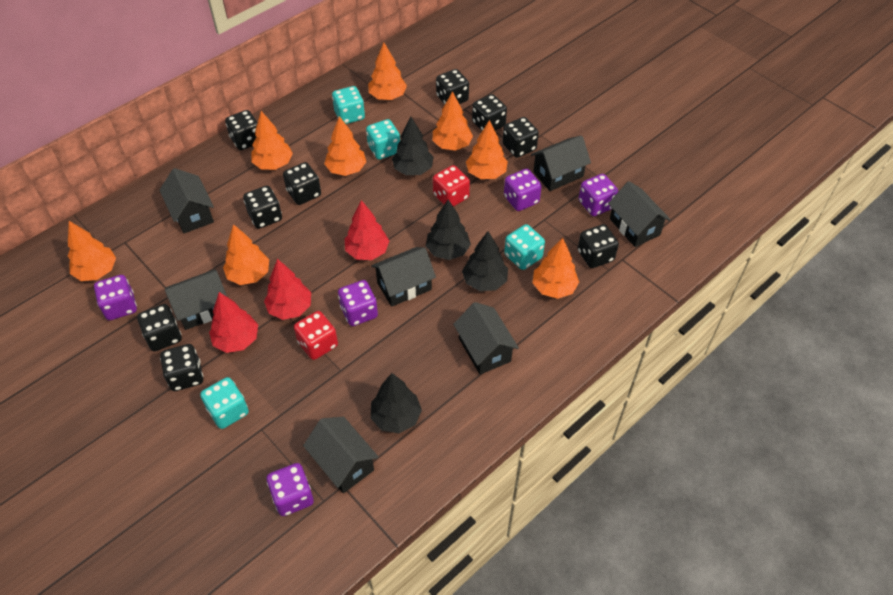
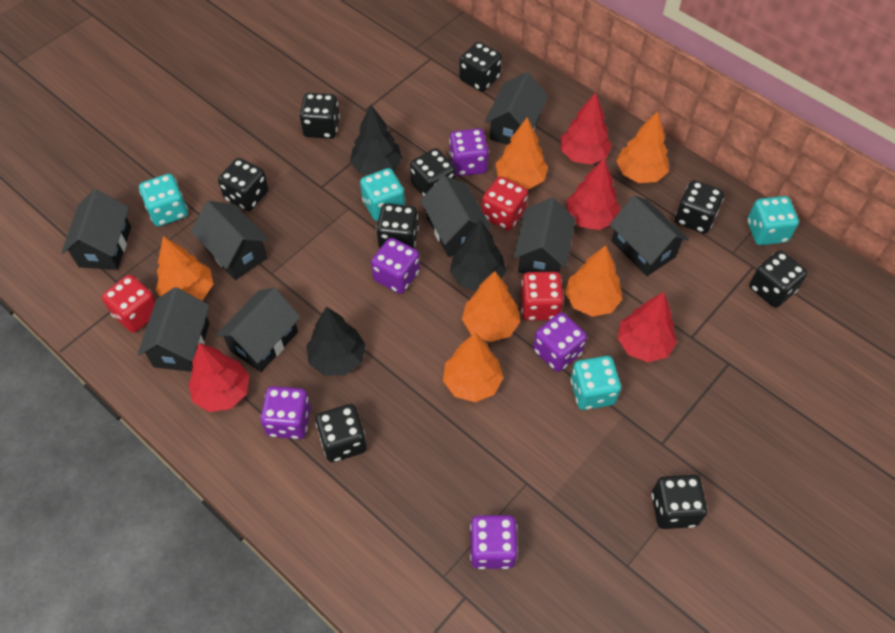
black house: [159,168,214,233] [165,269,227,330] [303,417,379,493] [371,247,436,307] [453,302,519,374] [531,135,591,191] [608,181,671,247] = 7 -> [61,189,131,270] [137,287,210,372] [191,201,269,280] [216,288,301,372] [420,175,491,257] [485,72,548,145] [514,198,576,274] [609,195,689,276] = 8
black tree: [370,373,422,433] [392,117,434,175] [426,200,471,260] [462,231,508,291] = 4 -> [306,307,366,376] [350,105,402,175] [450,220,506,291] = 3
orange tree: [68,221,116,281] [223,224,269,285] [251,111,293,170] [324,116,366,176] [368,43,407,100] [433,91,473,151] [466,120,508,179] [533,238,579,299] = 8 -> [156,236,213,301] [443,333,503,402] [462,271,520,342] [496,117,548,189] [565,245,622,317] [617,111,669,183] = 6
red dice: [294,311,338,360] [433,165,470,207] = 2 -> [102,275,156,333] [482,176,528,230] [521,272,564,321] = 3
red tree: [209,292,258,353] [264,259,311,320] [345,200,389,260] = 3 -> [188,343,249,412] [561,92,612,165] [567,158,620,230] [617,292,677,362] = 4

